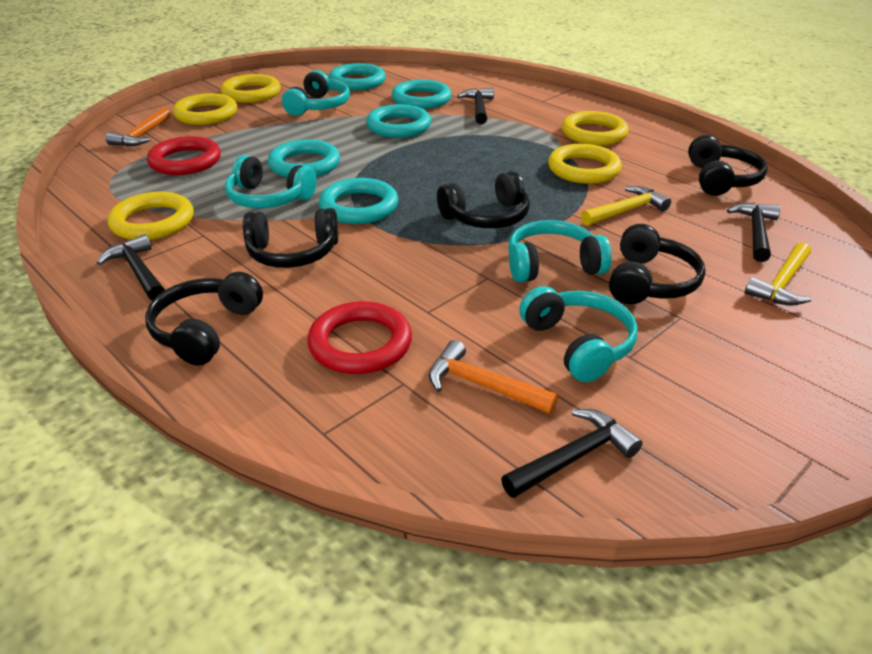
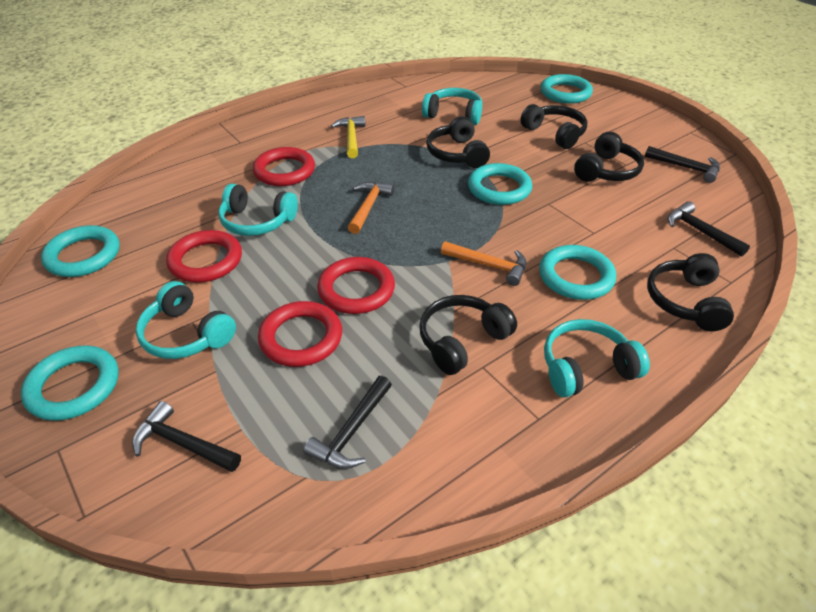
red ring: [147,136,221,175] [307,301,412,374] = 2 -> [166,230,242,283] [253,147,315,186] [258,301,342,367] [317,257,395,314] = 4
yellow hammer: [581,186,671,226] [745,242,811,306] = 2 -> [331,116,365,158] = 1
yellow ring: [108,192,194,240] [173,93,237,125] [221,74,281,103] [548,144,622,184] [561,111,629,146] = 5 -> none = 0

